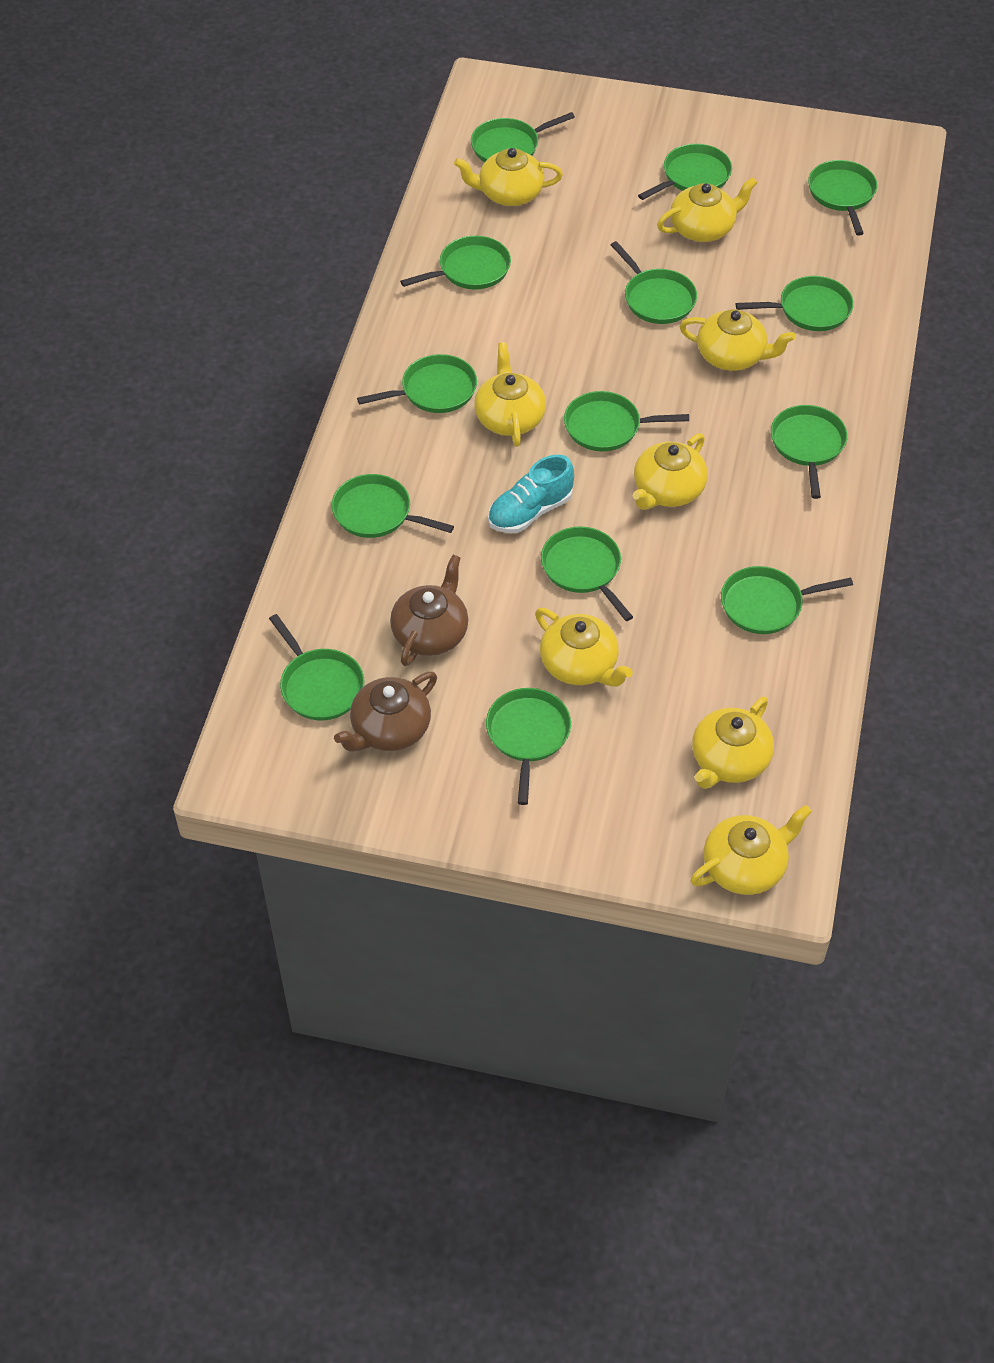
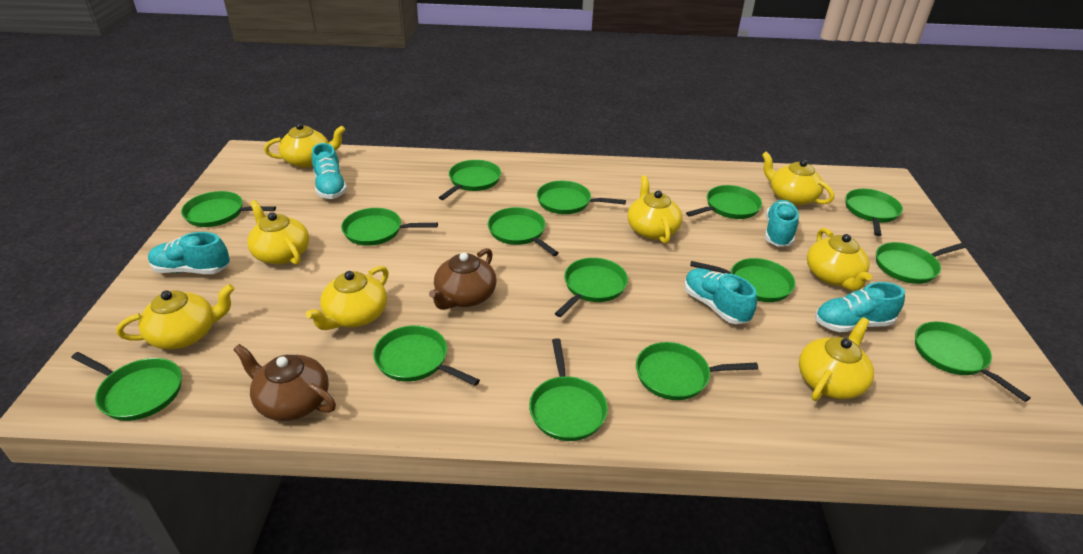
green pan: [269,614,365,720] [332,474,454,538] [357,354,477,413] [400,236,511,289] [471,112,575,162] [486,688,571,805] [541,526,633,621] [564,391,689,451] [611,241,697,324] [638,144,732,200] [721,566,853,634] [736,276,854,331] [771,405,847,499] [808,160,878,236] = 14 -> [71,352,182,421] [181,191,276,227] [341,208,438,246] [373,325,480,386] [439,160,501,200] [488,207,559,256] [529,338,608,441] [537,181,626,214] [555,258,628,317] [636,342,758,400] [686,185,762,219] [690,258,795,302] [845,189,903,236] [876,242,966,284] [915,322,1031,402] = 15
turquoise shoe: [488,454,574,533] = 1 -> [148,232,230,274] [312,143,347,199] [684,268,757,324] [765,200,799,247] [815,282,905,332] = 5

